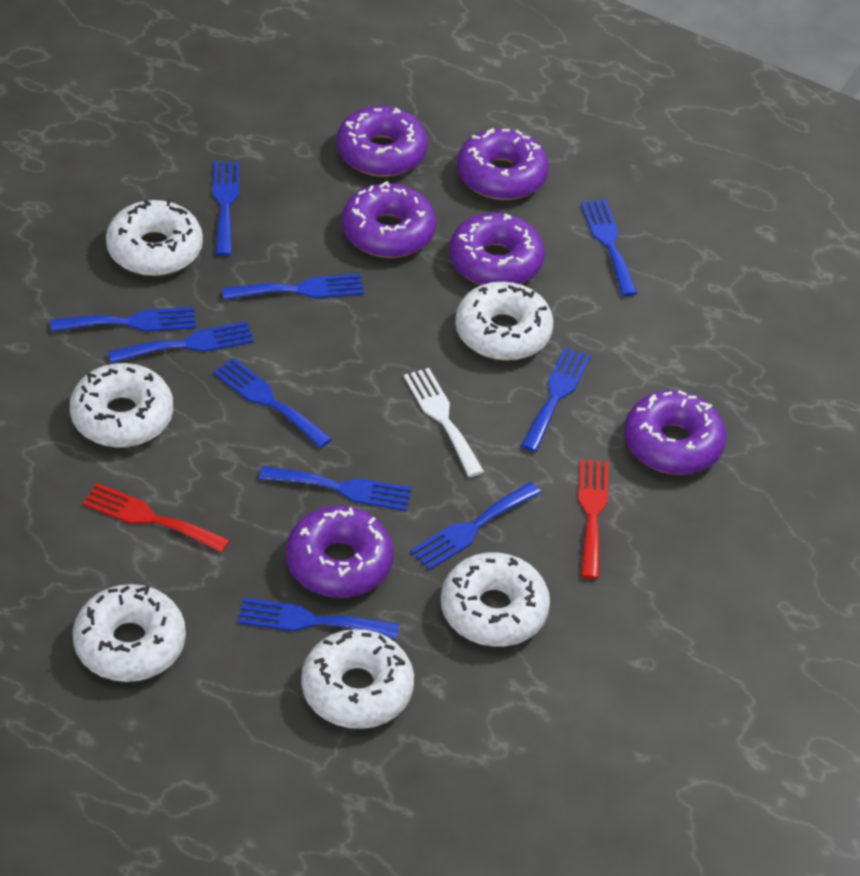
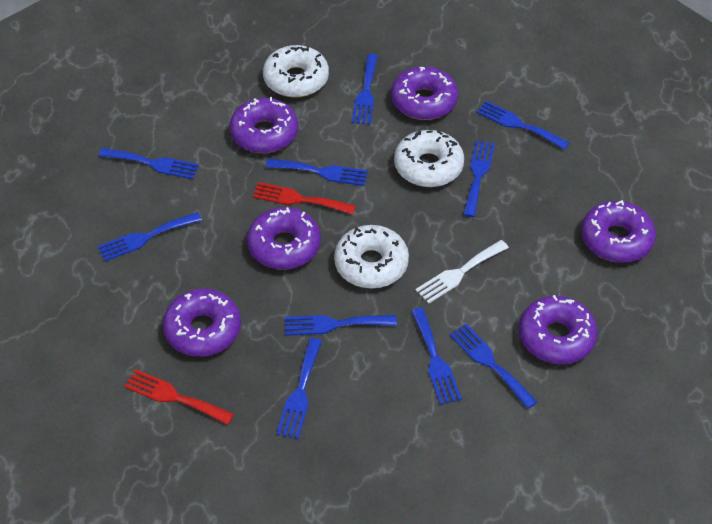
white donut: [70,363,173,448] [73,584,186,682] [106,200,203,276] [301,629,414,729] [441,552,550,647] [455,282,554,361] = 6 -> [263,45,329,97] [334,225,409,289] [394,130,464,187] = 3

